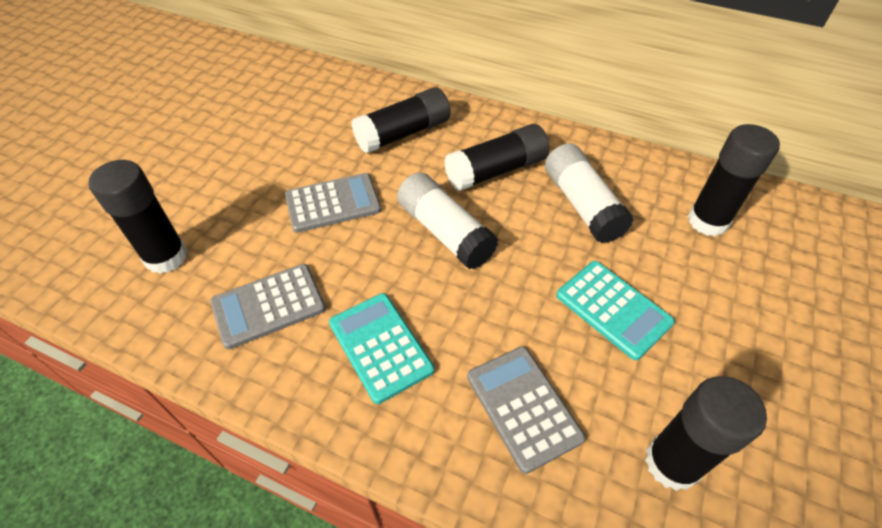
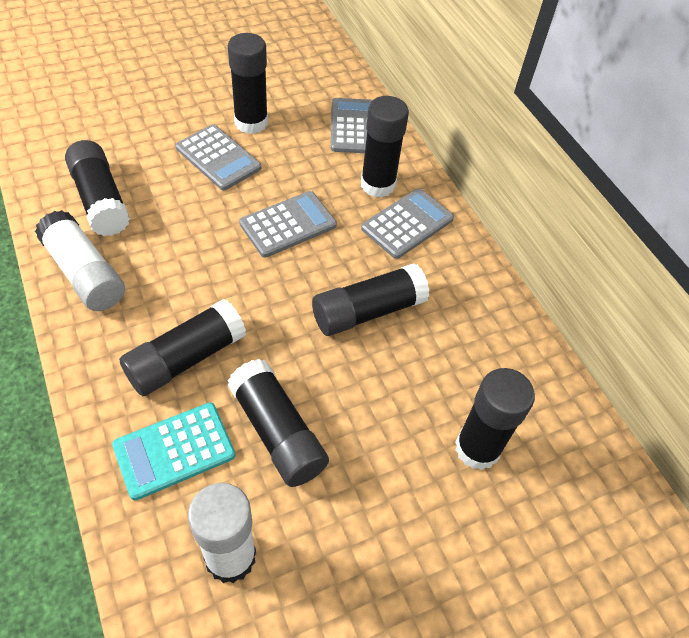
black glue stick: [88,160,188,274] [352,87,450,154] [444,124,549,191] [645,376,767,491] [688,124,780,236] = 5 -> [65,140,130,236] [119,299,246,396] [228,33,268,134] [228,359,329,487] [312,263,429,336] [361,96,409,198] [455,368,535,470] = 7
grey calculator: [210,264,326,349] [285,173,381,233] [467,346,585,474] = 3 -> [175,125,261,191] [239,191,337,258] [331,98,373,153] [361,188,454,259] = 4
turquoise calculator: [329,293,434,404] [556,261,675,360] = 2 -> [112,402,235,501] = 1

